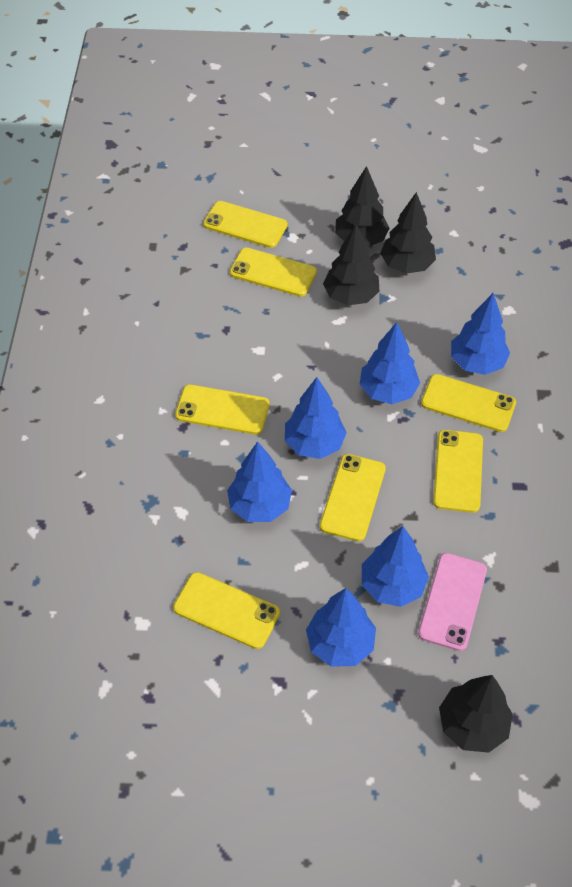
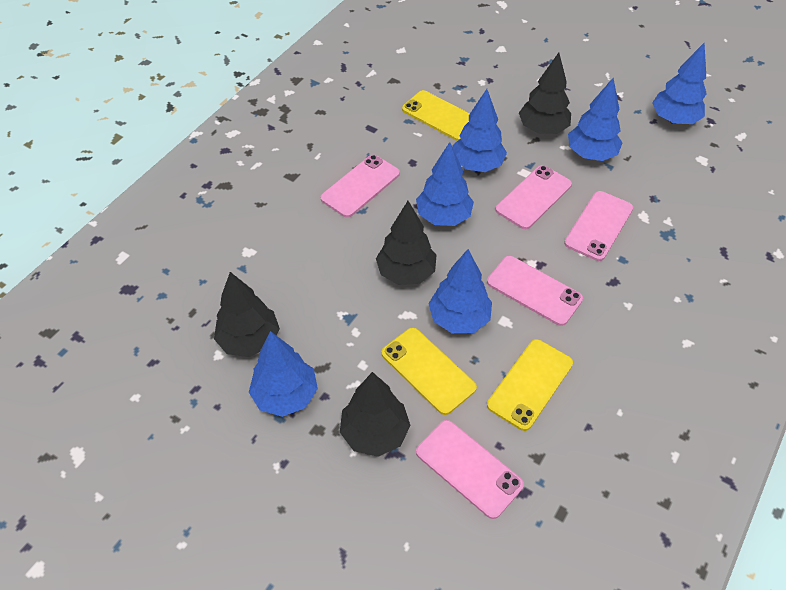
pink phone: [418,553,487,651] = 1 -> [320,155,400,218] [416,420,524,519] [487,256,583,326] [495,165,572,229] [564,191,633,261] = 5
yellow phone: [173,572,280,649] [175,384,270,434] [203,201,287,248] [230,248,317,297] [320,454,386,541] [421,374,516,432] [433,430,483,513] = 7 -> [381,328,477,415] [402,90,470,141] [487,339,573,431] = 3

